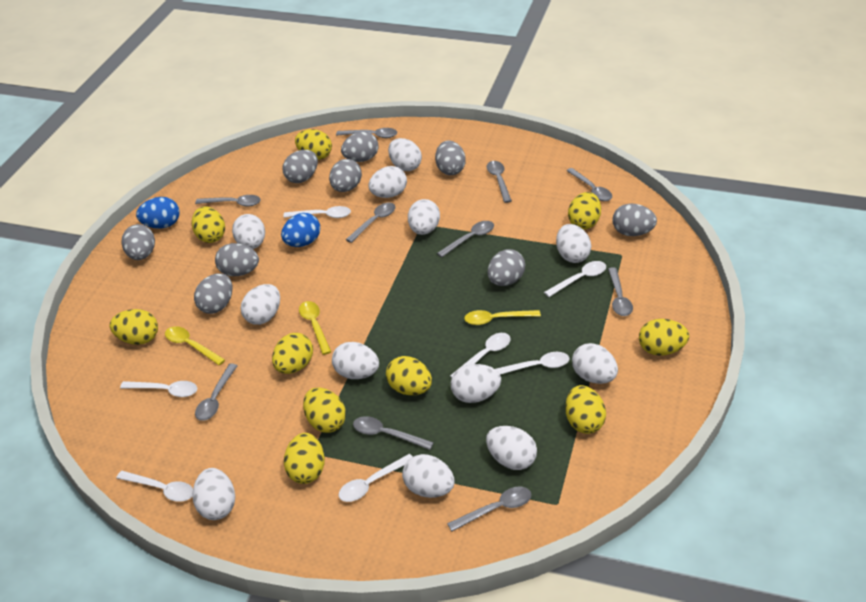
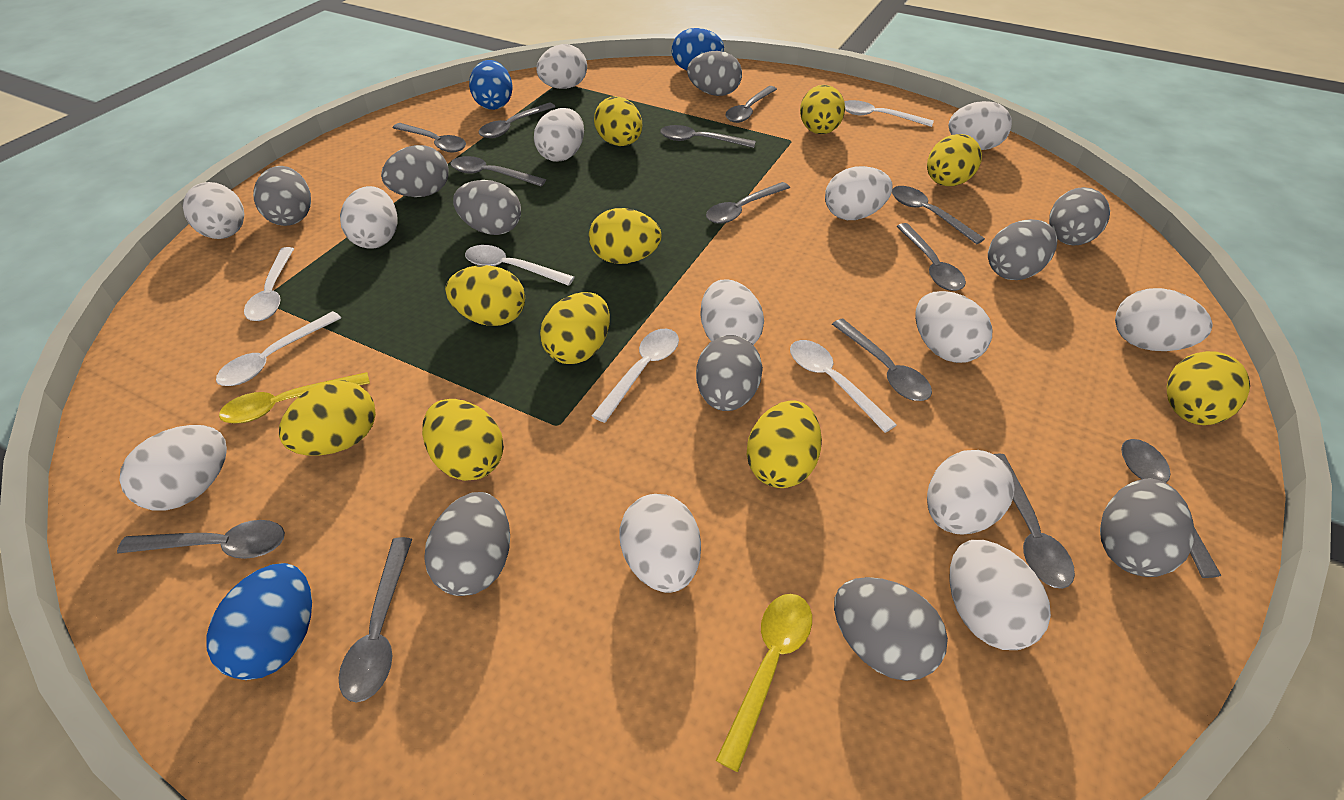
blue egg: [136,197,179,229] [281,213,320,247] = 2 -> [206,563,312,680] [469,60,512,110] [672,28,724,70] = 3
grey egg: [121,224,155,260] [194,273,232,314] [215,243,259,276] [283,150,318,183] [329,159,362,192] [341,132,379,162] [435,141,466,175] [487,249,525,286] [613,204,657,236] = 9 -> [253,166,311,226] [381,145,449,197] [425,492,510,596] [453,180,521,235] [687,51,742,96] [696,335,763,411] [834,577,948,681] [988,219,1057,280] [1049,187,1110,246] [1100,479,1195,577] = 10
grey spoon: [195,195,261,206] [195,364,238,421] [336,128,397,138] [346,203,396,243] [353,416,434,450] [437,221,494,257] [447,486,531,531] [487,161,512,203] [567,168,612,201] [608,267,633,316] = 10 -> [117,520,285,559] [339,537,412,703] [393,123,466,153] [450,156,546,187] [478,103,556,138] [660,125,756,148] [706,182,790,224] [725,86,777,123] [832,319,932,401] [892,186,985,244] [896,223,966,291] [993,453,1075,589] [1121,439,1222,578] = 13
white egg: [192,468,235,520] [232,214,265,249] [241,284,280,325] [332,342,379,379] [369,166,407,198] [388,138,422,171] [402,454,455,498] [408,199,440,235] [451,364,501,403] [486,426,537,470] [556,224,591,263] [572,343,618,384] = 12 -> [119,425,227,511] [183,182,244,239] [340,186,398,249] [534,108,584,162] [536,44,587,89] [620,494,701,593] [700,280,764,345] [825,166,893,220] [915,291,993,363] [927,450,1015,534] [949,101,1012,150] [949,540,1051,650] [1115,288,1213,351] = 13
white spoon: [116,471,193,502] [120,381,197,397] [283,206,351,218] [339,454,413,502] [450,333,511,378] [496,352,570,375] [544,261,606,297] = 7 -> [216,311,341,386] [244,247,294,321] [465,245,575,286] [591,329,679,423] [790,340,897,433] [844,100,934,127] = 6
yellow spoon: [165,326,225,365] [299,301,331,355] [464,310,541,325] = 3 -> [219,372,370,423] [716,594,812,772] = 2

